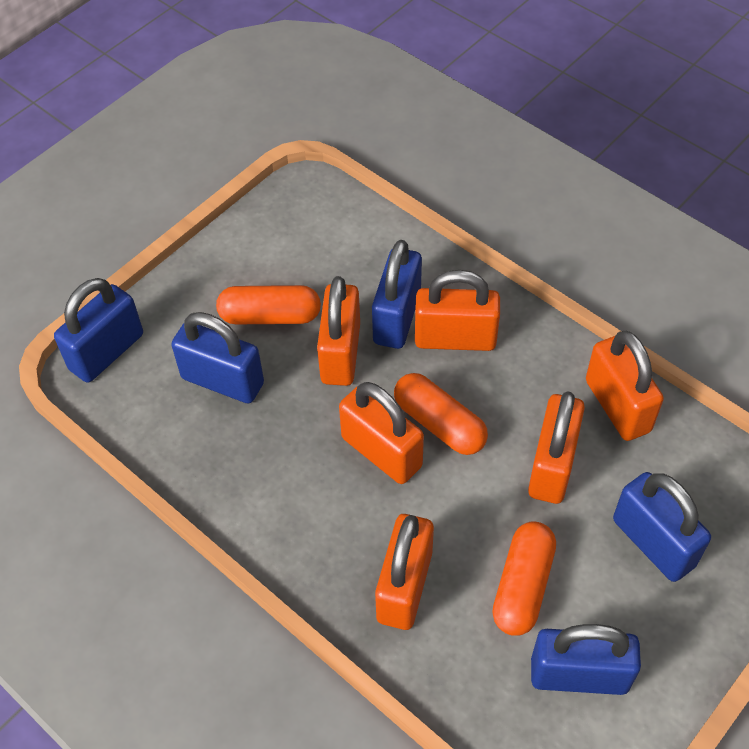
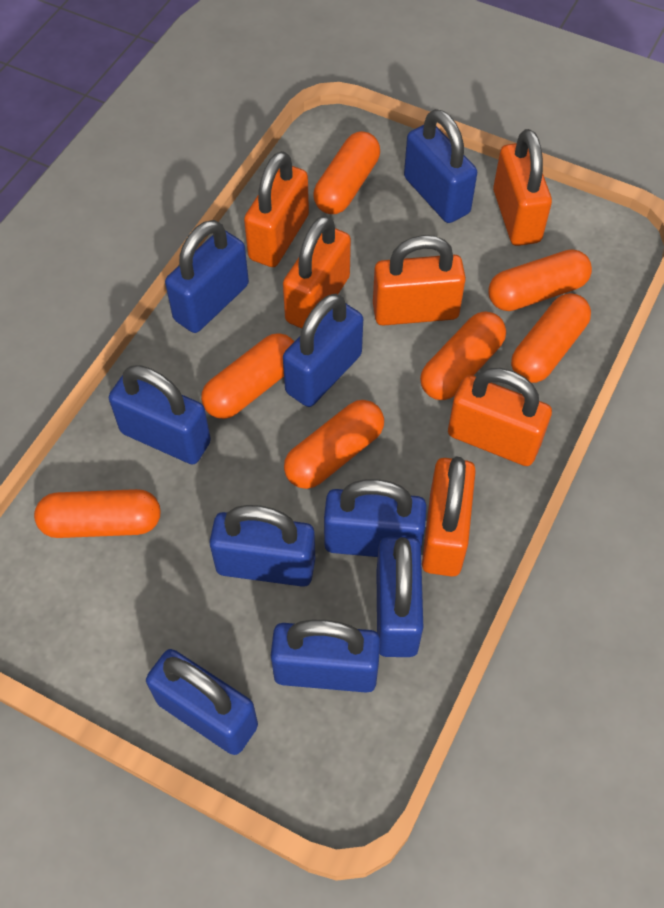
blue padlock: [54,278,143,383] [171,312,264,403] [372,240,422,349] [531,624,641,695] [613,472,711,582] = 5 -> [109,365,211,464] [146,649,258,755] [165,220,249,333] [209,505,315,587] [271,620,380,693] [283,294,363,407] [324,479,427,557] [377,537,423,657] [404,109,477,223] = 9
orange capsule: [216,285,321,324] [394,373,488,455] [492,521,556,636] = 3 -> [34,489,160,538] [201,333,295,419] [284,400,384,489] [314,131,380,214] [420,312,506,400] [489,249,592,311] [511,293,591,383] = 7

